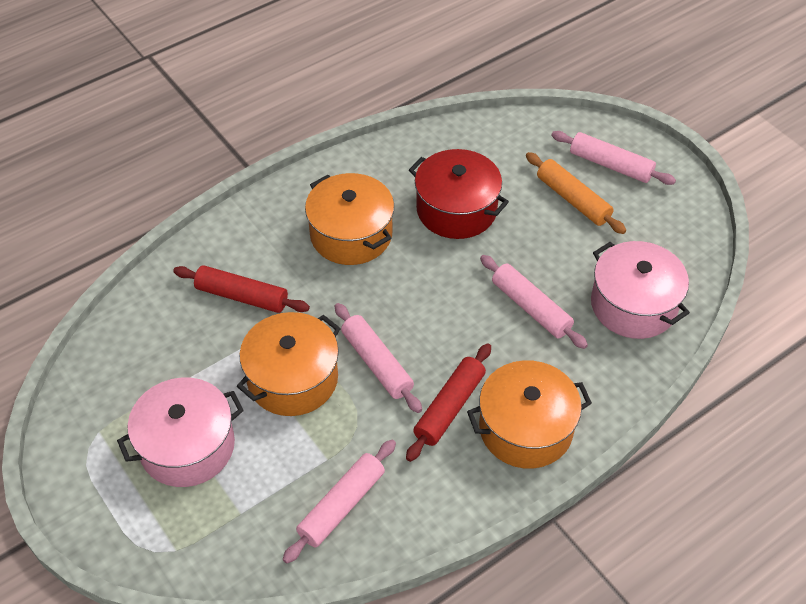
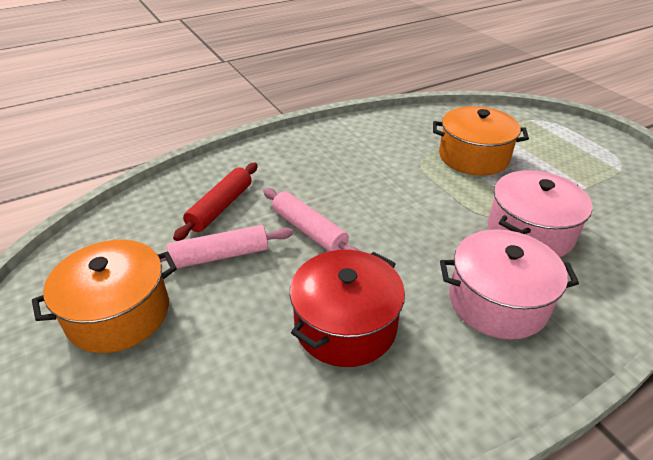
orange pot: [237,312,341,416] [305,173,394,265] [467,360,592,469] = 3 -> [32,240,177,353] [433,106,529,176] = 2
orange rolling pin: [526,152,626,234] = 1 -> none = 0
pink rolling pin: [283,440,396,564] [335,303,422,413] [480,255,588,349] [551,131,676,185] = 4 -> [157,225,293,268] [263,188,359,251] = 2
red rolling pin: [173,265,310,313] [406,343,491,462] = 2 -> [173,163,258,241] = 1

